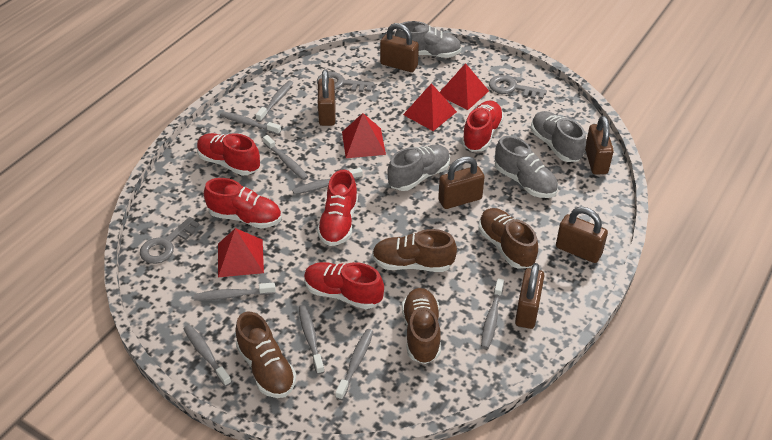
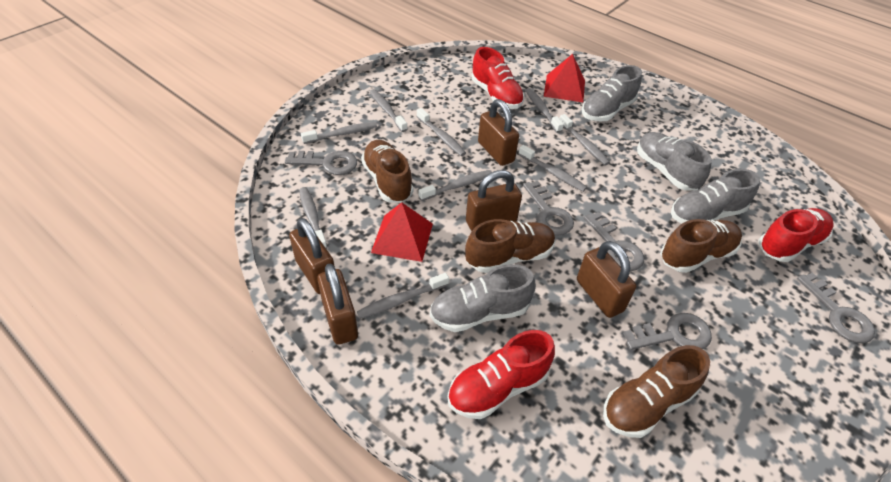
brown padlock: [318,69,335,126] [380,23,419,72] [438,156,485,209] [515,263,544,329] [556,207,608,263] [585,116,614,175] = 6 -> [289,218,335,294] [317,264,358,345] [466,170,522,231] [478,99,519,166] [577,241,636,318] = 5
grey key: [140,217,200,264] [317,72,374,92] [489,75,547,99] = 3 -> [285,151,357,175] [523,181,574,235] [584,212,644,271] [623,313,712,350] [797,272,875,343] = 5
red pyramid: [218,228,264,277] [342,113,386,158] [403,83,457,131] [440,63,489,110] = 4 -> [371,202,433,262] [544,54,585,102] = 2
red shoe: [197,133,260,175] [204,178,282,229] [304,262,384,309] [317,170,358,246] [462,101,504,152] = 5 -> [448,330,555,419] [471,47,524,109] [759,208,833,262] = 3

